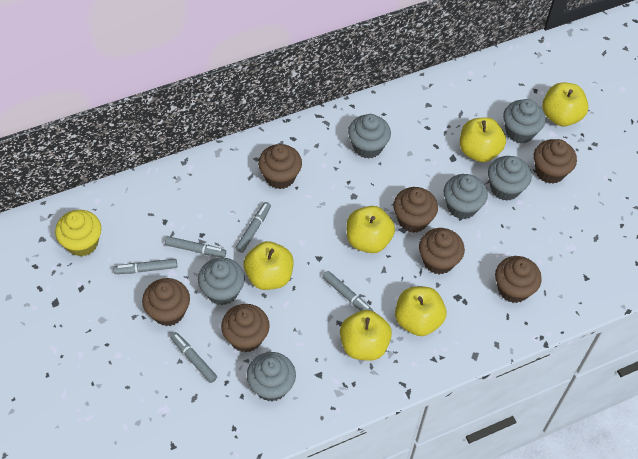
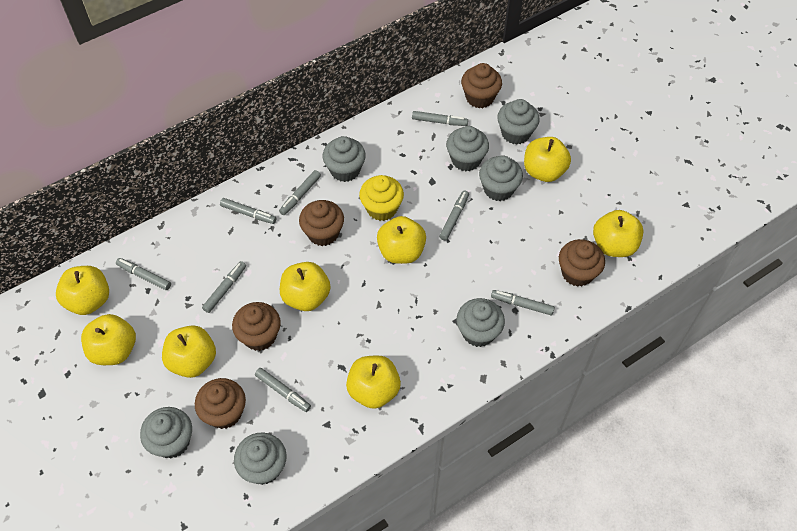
brown cupcake: [142,278,190,326] [221,304,270,352] [258,144,302,189] [393,187,438,233] [419,228,465,274] [495,256,542,303] [534,139,577,184] = 7 -> [195,378,246,429] [232,302,281,351] [299,200,344,246] [461,63,502,108] [559,239,605,287] = 5
grey cupcake: [198,257,245,305] [247,352,296,402] [348,114,391,159] [444,174,488,219] [488,156,532,201] [503,99,546,144] = 6 -> [140,407,192,458] [234,433,287,485] [322,136,366,182] [446,126,489,171] [456,298,505,347] [479,155,523,201] [497,99,540,145] = 7
grey marker: [114,259,177,274] [165,236,226,258] [170,332,217,383] [236,202,271,253] [323,271,373,311] = 5 -> [116,258,171,290] [202,261,246,313] [220,198,276,224] [255,368,311,412] [279,170,321,215] [412,111,468,126] [439,191,469,241] [491,290,555,315] = 8
yellow apple: [244,241,294,290] [340,310,392,361] [347,206,395,253] [395,287,446,336] [460,117,506,162] [542,82,588,126] = 6 -> [56,266,109,315] [81,314,136,365] [162,325,216,378] [280,262,331,311] [346,355,401,409] [377,216,426,264] [524,137,571,182] [593,210,644,257] = 8

